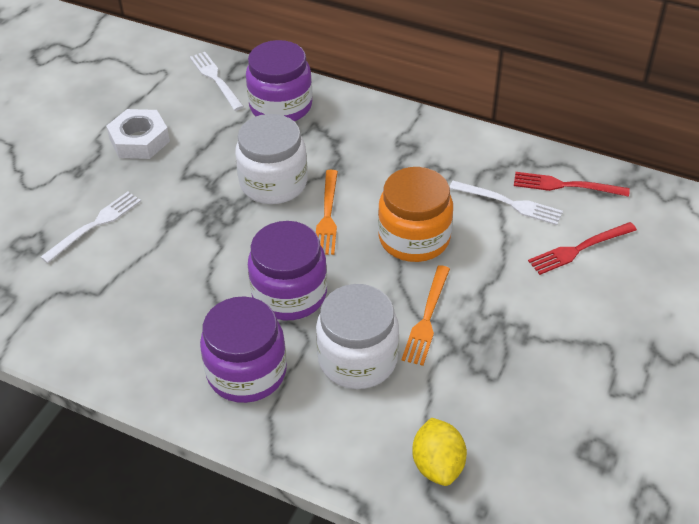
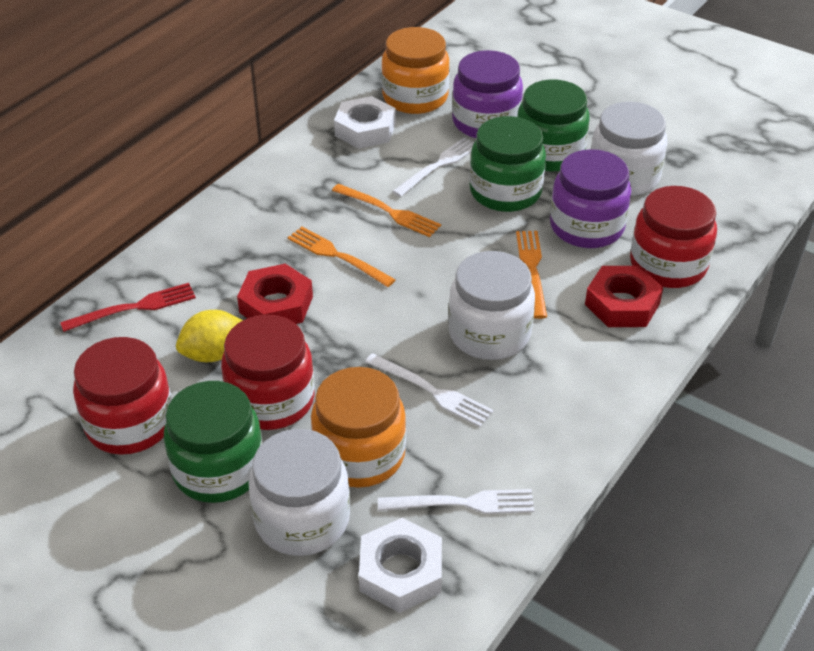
green jar: none = 0 -> [164,381,263,503] [469,116,546,212] [517,79,590,172] = 3
orange fork: [316,170,338,255] [401,265,450,366] = 2 -> [288,227,396,287] [332,184,441,237] [516,231,547,319] = 3
orange jar: [378,167,453,262] = 1 -> [311,367,406,488] [381,27,450,114] = 2
purple jar: [200,297,287,403] [246,40,312,121] [248,221,327,320] = 3 -> [452,50,523,138] [550,149,631,248] = 2
red fork: [514,172,630,197] [528,222,637,275] = 2 -> [60,283,196,332] = 1
red jar: none = 0 -> [73,337,172,455] [221,315,315,430] [630,186,717,288] = 3
red nut: none = 0 -> [237,264,313,324] [585,266,663,327] = 2
white jar: [235,114,308,204] [316,284,399,389] = 2 -> [249,429,350,556] [448,251,535,360] [591,102,667,196] = 3
white nut: [106,109,170,159] = 1 -> [334,96,396,149] [359,518,442,613] = 2

